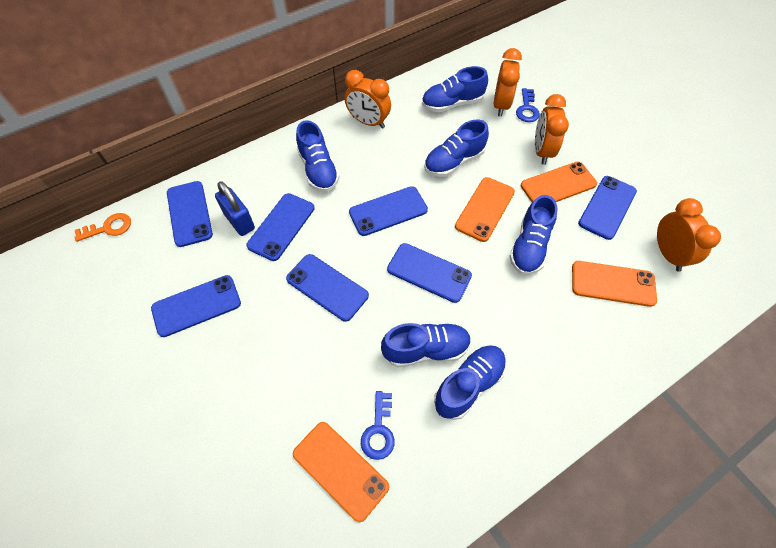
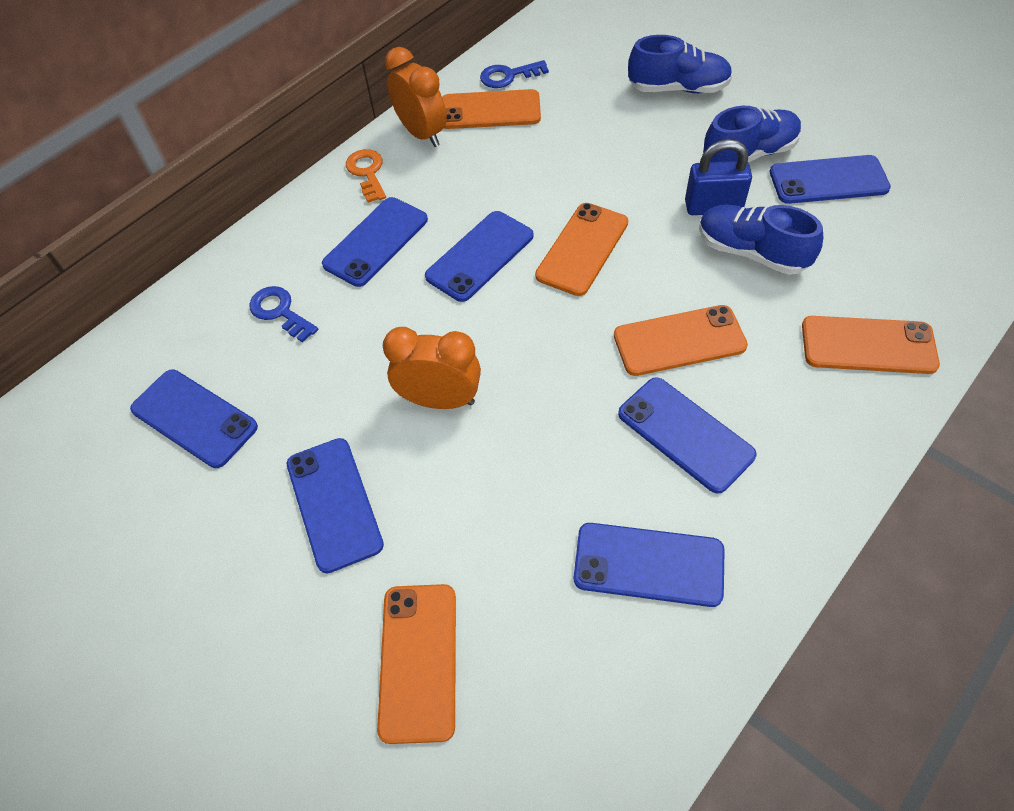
blue shoe: [296,120,340,192] [381,323,471,368] [422,66,488,112] [424,120,489,177] [434,345,507,420] [509,195,558,275] = 6 -> [628,35,732,93] [699,204,823,275] [703,106,802,163] = 3
orange clock: [345,70,391,129] [494,48,522,117] [535,94,569,165] [657,198,721,272] = 4 -> [383,327,481,409] [385,47,447,147] = 2
orange phone: [293,422,389,522] [455,177,515,242] [521,162,597,202] [572,261,657,307] = 4 -> [377,584,456,744] [442,89,541,129] [535,203,628,296] [614,305,748,376] [802,316,940,374] = 5

